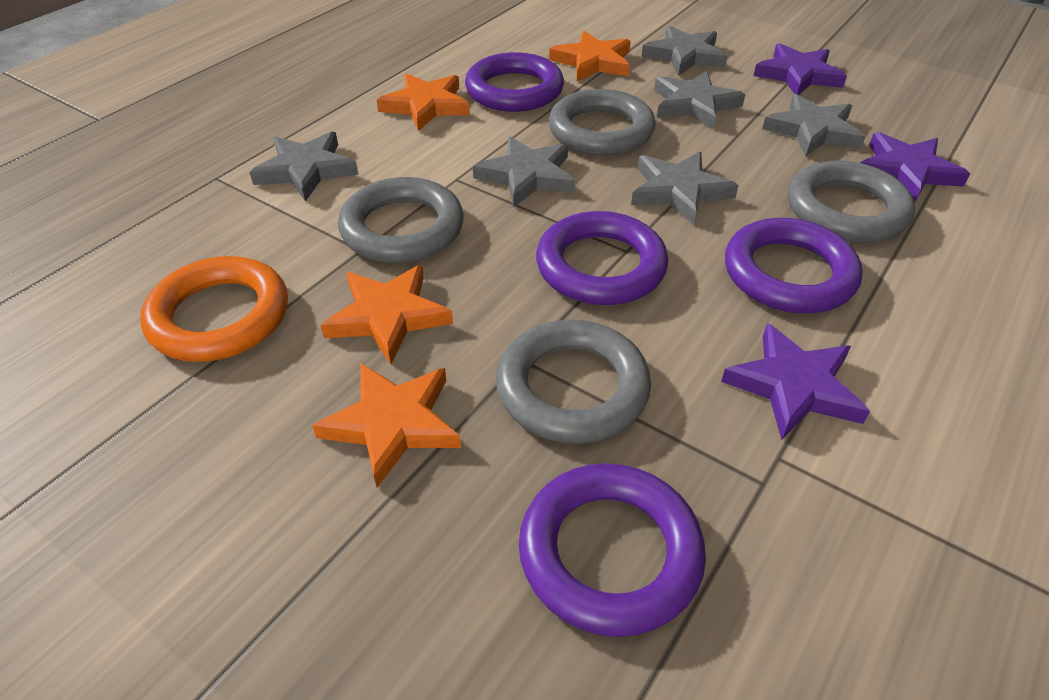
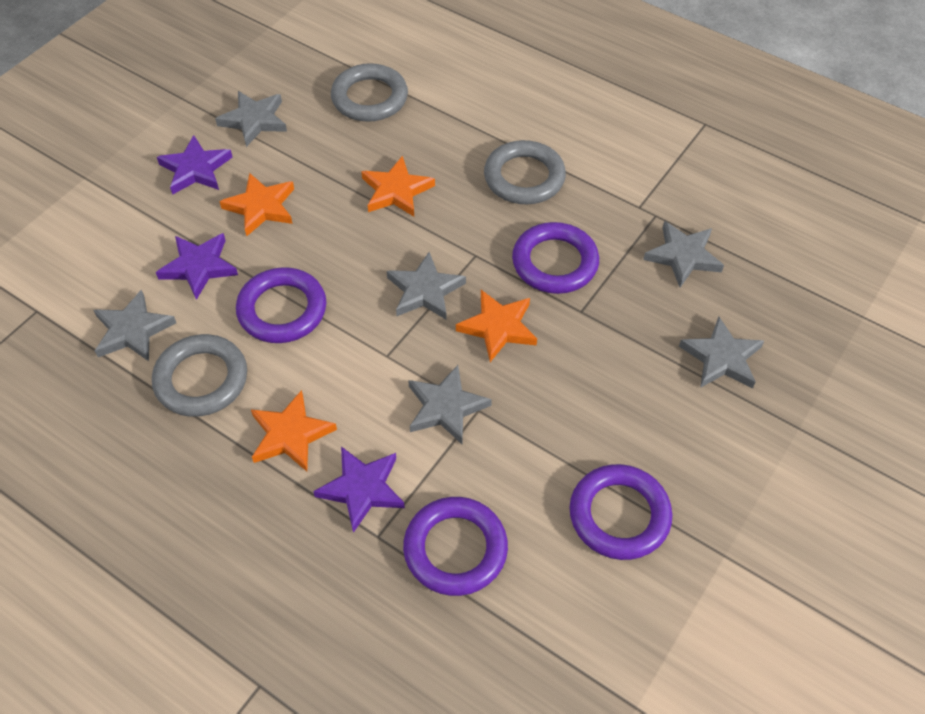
grey ring: [338,177,464,263] [496,320,651,444] [549,89,656,156] [788,161,915,243] = 4 -> [152,334,247,417] [331,63,408,122] [484,140,566,204] = 3
orange ring: [140,256,288,362] = 1 -> none = 0

